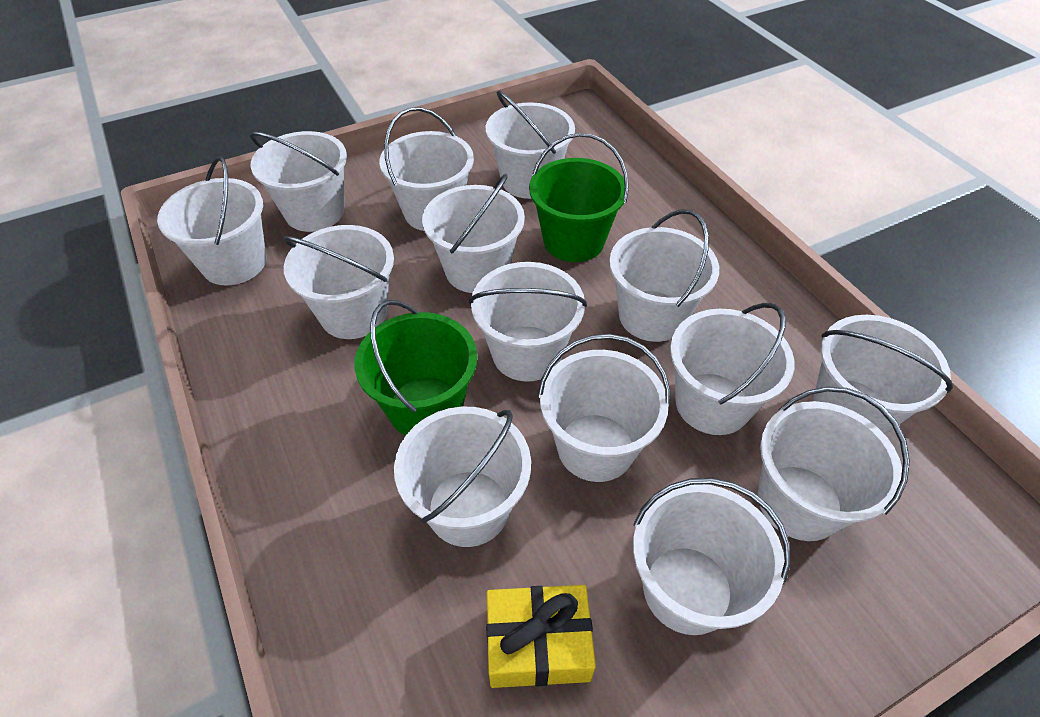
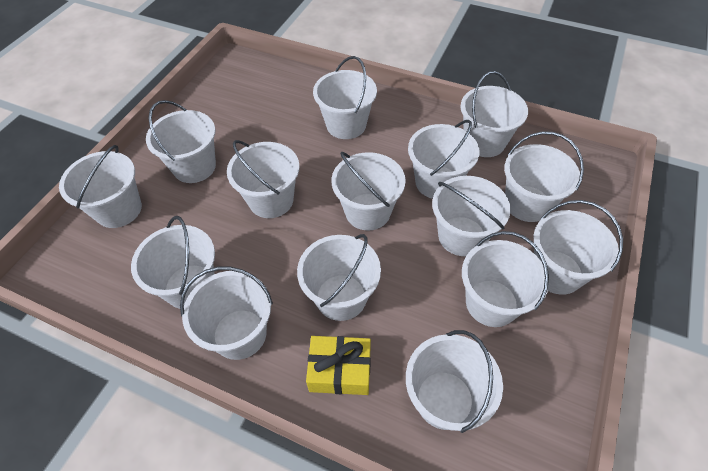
green bucket: [355,300,477,436] [529,133,629,262] = 2 -> none = 0
white bucket: [157,156,266,285] [250,131,347,232] [283,225,394,339] [379,107,474,231] [394,407,531,547] [422,174,525,293] [469,262,587,382] [486,91,575,199] [538,334,670,482] [609,209,719,342] [633,478,791,635] [670,303,795,435] [758,387,910,541] [813,315,953,434] = 14 -> [59,145,142,228] [131,216,215,309] [146,100,216,183] [180,267,273,360] [227,140,300,218] [297,234,381,321] [313,56,377,139] [331,152,406,231] [406,330,503,433] [408,120,479,199] [432,176,511,256] [461,71,528,157] [462,231,549,327] [504,131,584,222] [534,200,623,295] = 15

